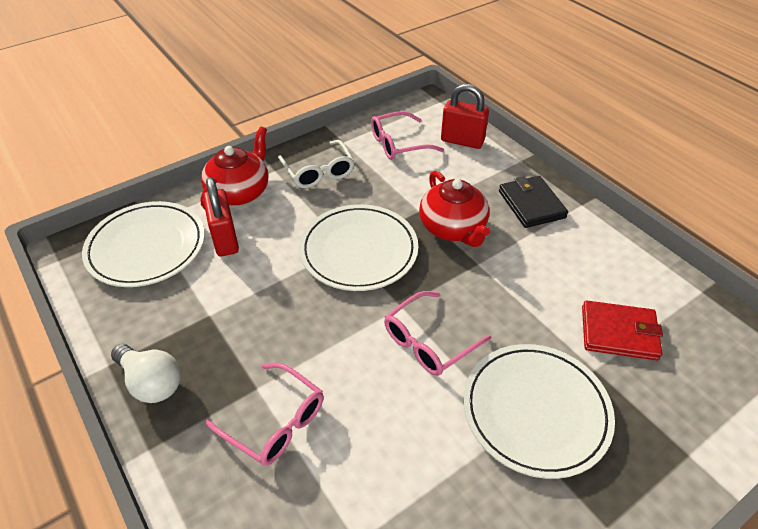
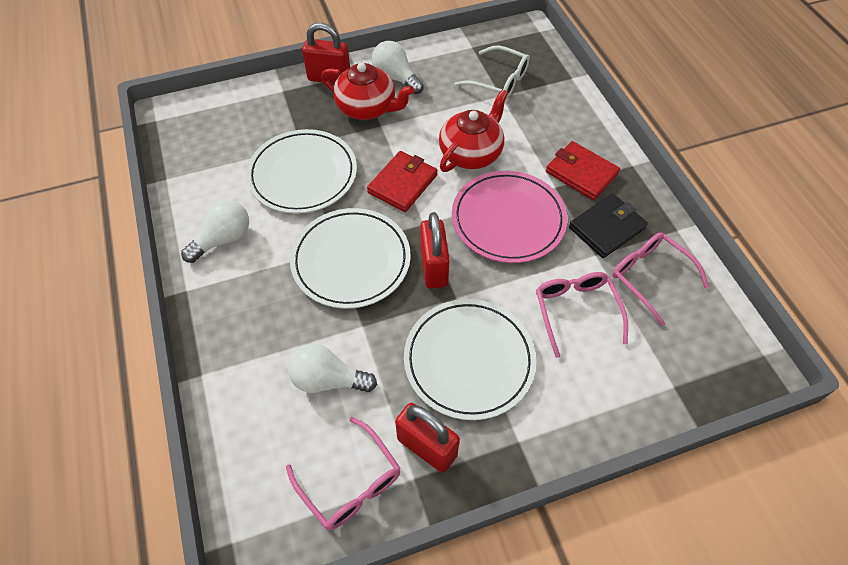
pink plate: none = 0 -> [452,171,567,263] = 1
red padlock: [203,177,239,256] [441,84,489,149] = 2 -> [302,23,350,84] [395,403,460,473] [420,212,450,289] = 3
red wallet: [582,300,663,360] = 1 -> [367,151,438,212] [546,141,620,200] = 2
white light bulb: [111,344,181,403] = 1 -> [181,200,249,263] [288,344,377,393] [371,41,424,94] = 3

